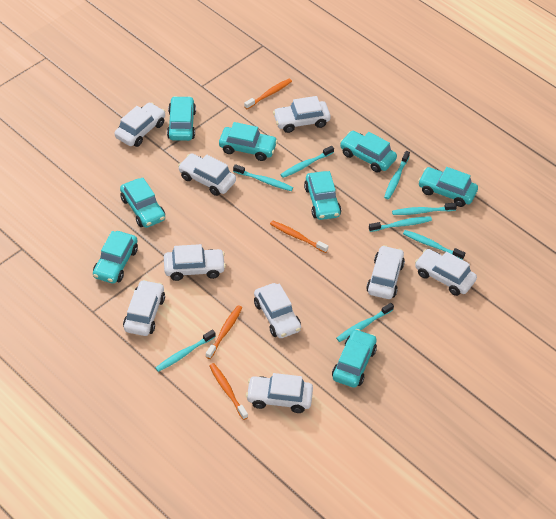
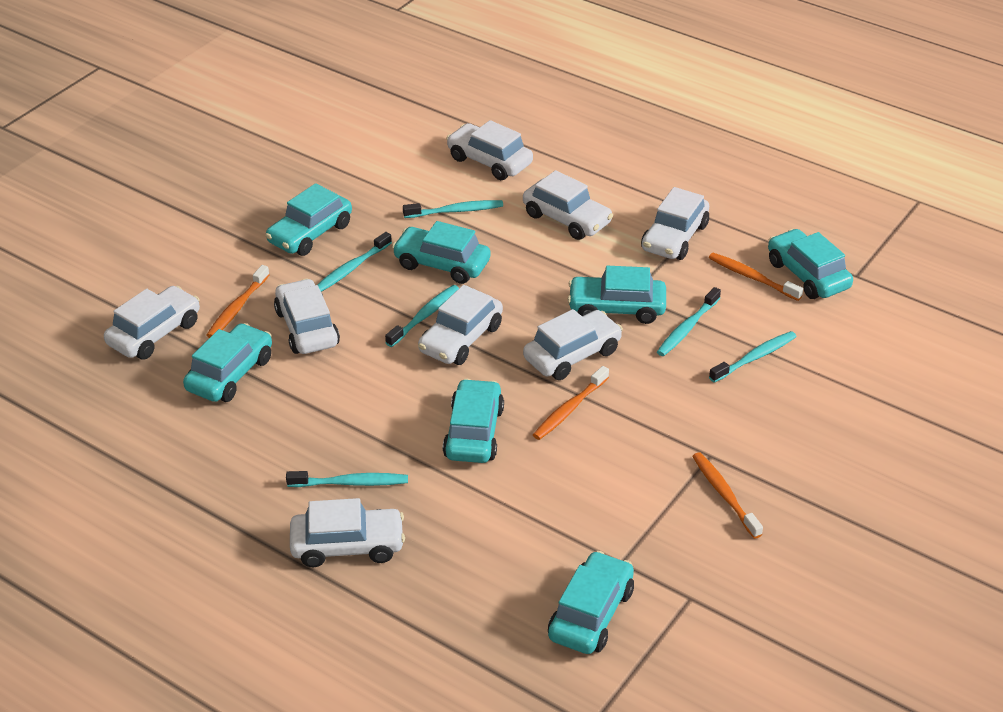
turquoise car: [93,231,138,284] [120,178,165,228] [167,96,196,141] [219,122,278,161] [304,171,341,220] [332,329,377,388] [340,131,397,173] [418,167,478,207] = 8 -> [183,323,272,402] [265,183,352,256] [392,221,491,284] [443,379,504,463] [548,551,634,654] [567,266,666,324] [768,229,853,299] = 7
turquoise toothbrush: [155,329,216,372] [233,164,293,191] [280,146,334,178] [336,303,394,342] [369,216,432,232] [384,151,410,199] [392,203,457,215] [403,230,465,260] = 8 -> [286,471,408,487] [317,232,392,292] [385,285,459,347] [403,200,503,218] [657,287,721,356] [709,331,797,383] = 6
white car: [115,102,165,147] [123,280,165,336] [164,244,226,281] [178,154,236,196] [246,373,313,413] [254,283,301,338] [273,96,331,133] [366,245,405,299] [415,249,477,296] = 9 -> [104,286,200,360] [274,279,340,354] [290,498,405,567] [418,285,503,365] [446,120,533,180] [523,170,613,240] [523,309,623,380] [641,187,709,260] = 8

